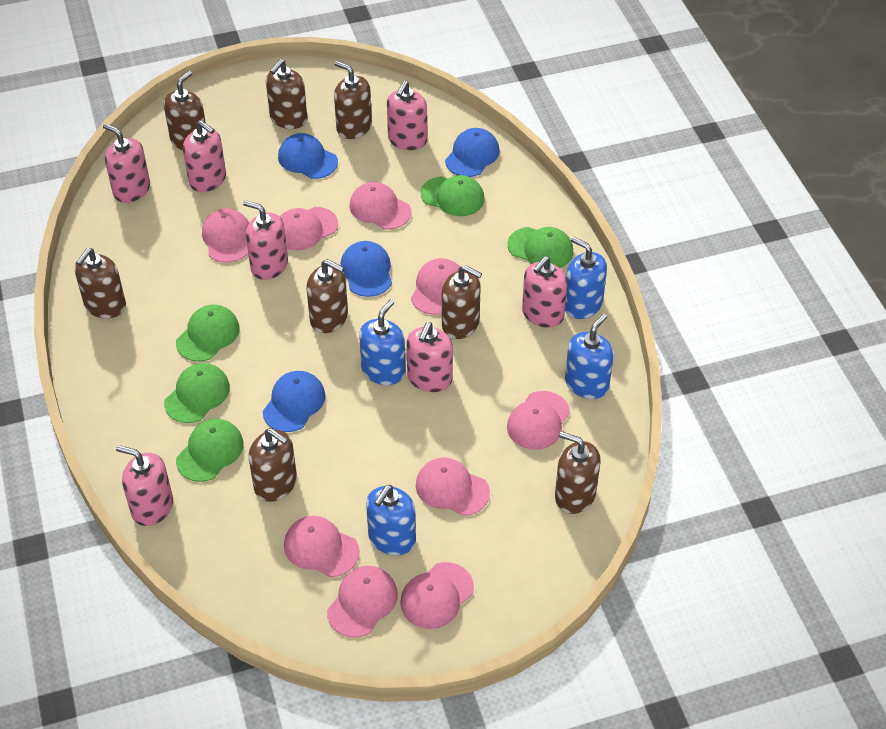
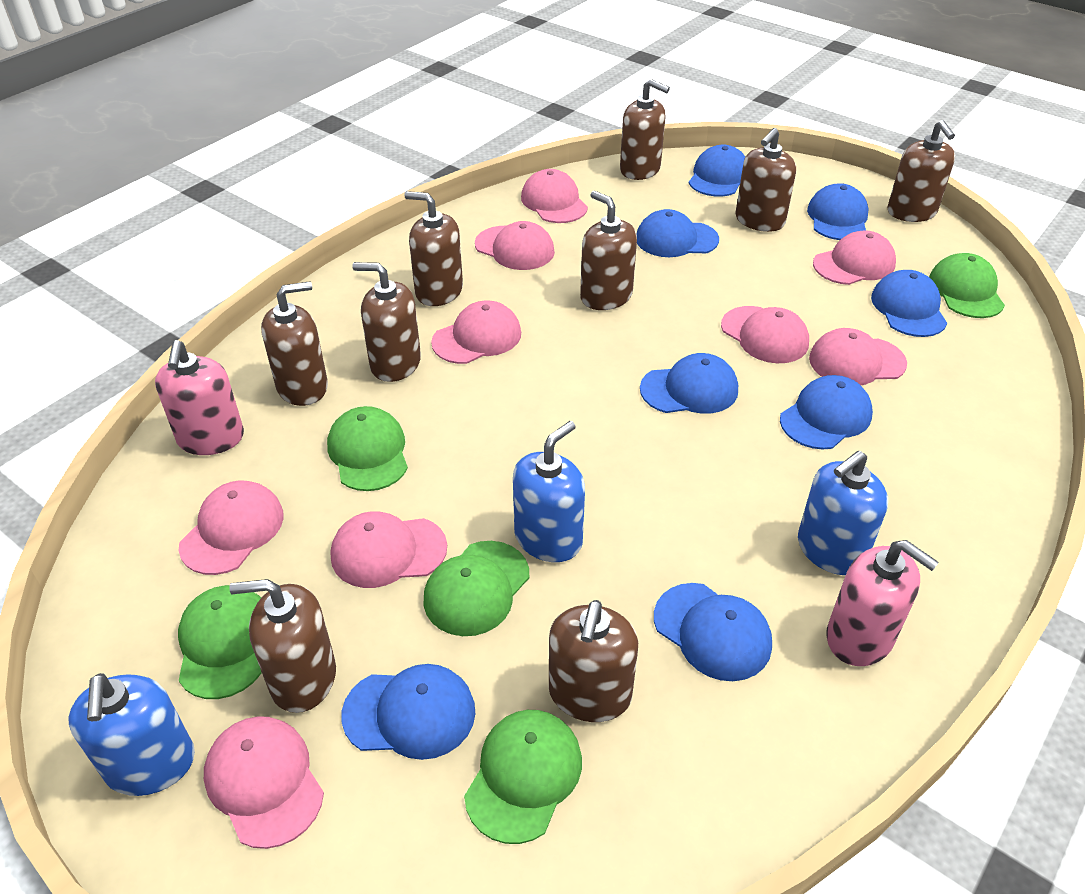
blue cap: [262,371,326,432] [278,133,338,179] [340,241,392,297] [445,128,500,177] = 4 -> [341,664,475,760] [636,209,719,257] [640,353,738,414] [654,583,772,681] [689,145,745,197] [780,375,873,450] [807,183,869,240] [871,270,947,337] = 8
blue soap dispenser: [359,299,406,385] [366,485,416,556] [565,237,607,319] [565,314,614,399] = 4 -> [69,673,195,796] [513,421,585,562] [798,451,888,575] = 3
brown soap dispenser: [75,248,126,318] [164,71,206,150] [249,428,297,502] [266,59,307,129] [306,259,348,333] [334,61,372,139] [442,265,482,339] [555,431,601,514] = 8 -> [229,579,336,713] [261,281,328,406] [353,262,421,382] [404,191,463,306] [549,600,638,722] [580,191,637,310] [620,79,670,180] [735,128,796,232] [887,120,955,222] = 9
pink soap dispenser: [103,123,150,203] [116,445,173,526] [183,120,226,192] [243,200,288,280] [387,81,427,150] [406,322,453,392] [522,256,567,328] = 7 -> [155,340,244,455] [826,540,939,666] = 2

